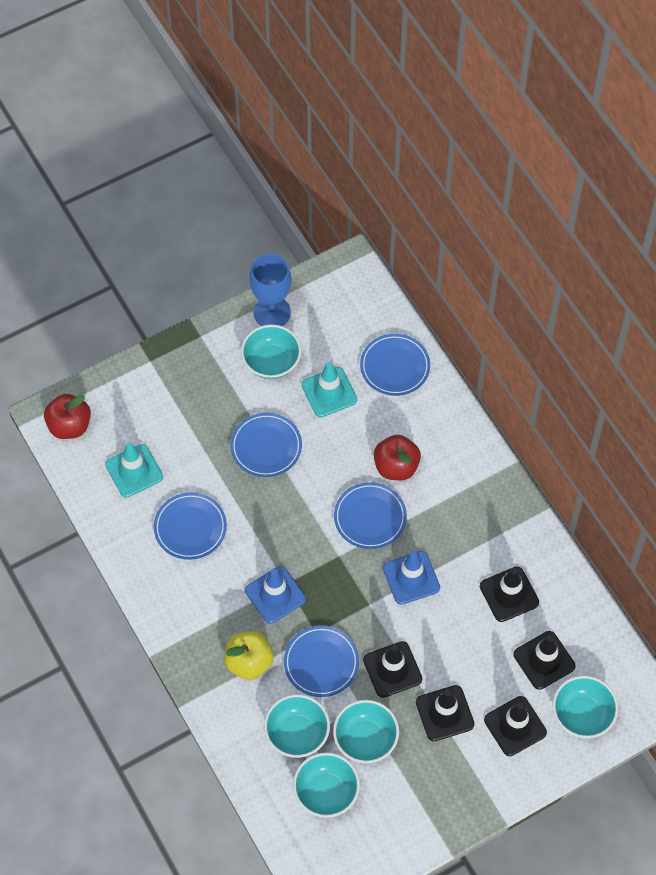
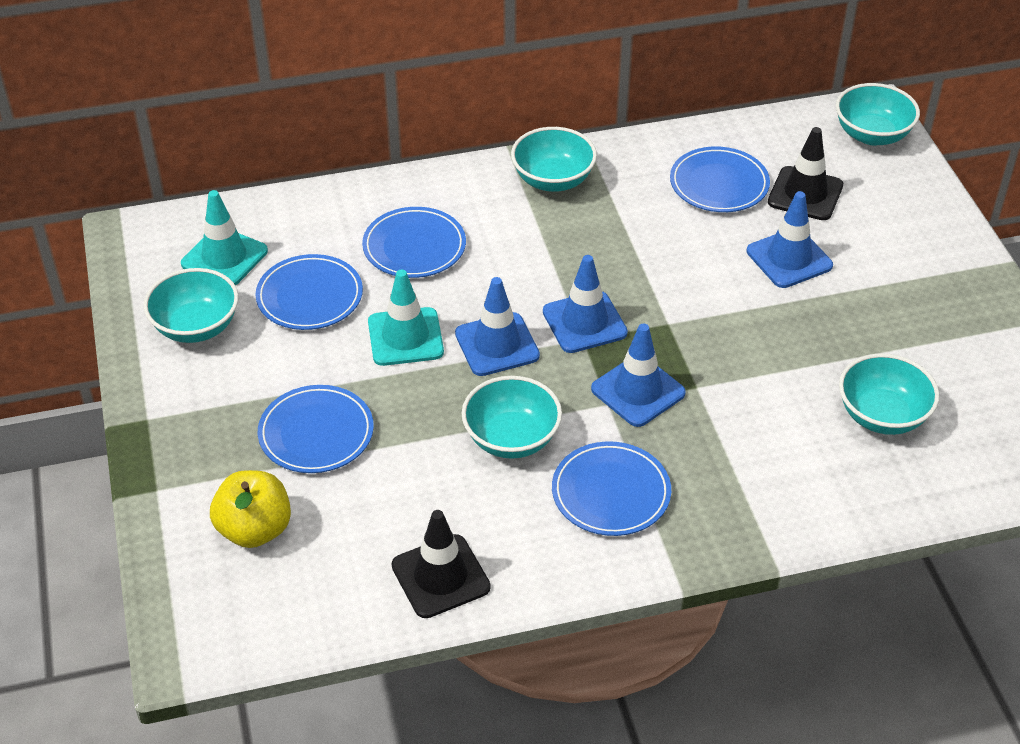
black traffic cone: [363,641,422,698] [416,685,474,741] [480,566,539,622] [484,696,547,756] [513,631,576,690] = 5 -> [392,510,491,618] [768,127,843,220] = 2
blue goblet: [249,254,292,326] = 1 -> none = 0
blue traffic cone: [245,566,306,624] [383,551,440,605] = 2 -> [455,277,540,376] [543,255,628,353] [591,324,686,427] [747,191,833,288] = 4
red apple: [44,394,91,439] [374,435,421,480] = 2 -> none = 0

